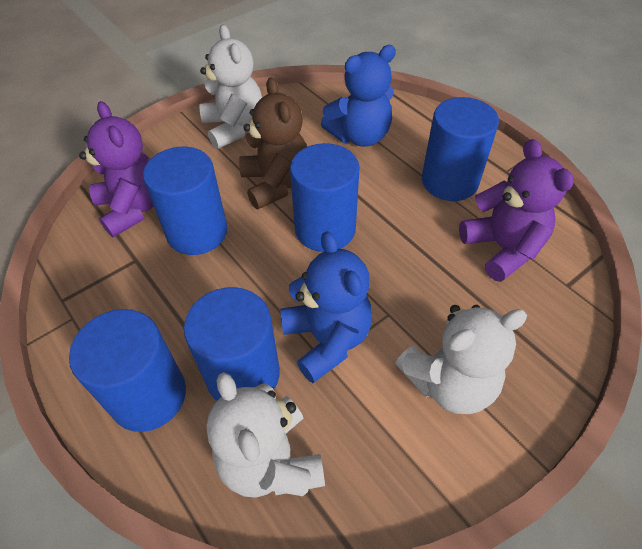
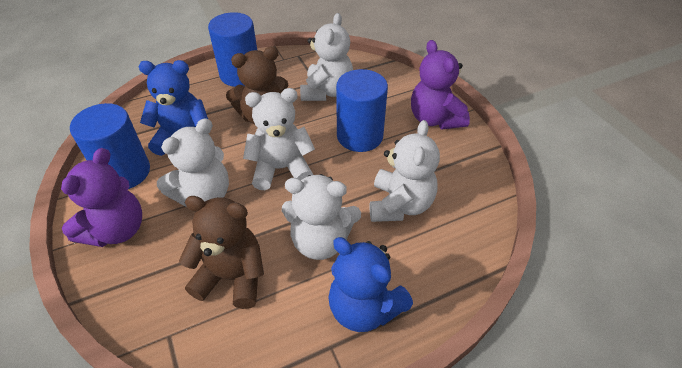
blue cylinder: [69,309,186,432] [143,147,227,255] [184,287,280,401] [290,143,360,252] [422,97,499,201] = 5 -> [70,103,150,189] [208,12,257,87] [336,69,388,152] = 3
brown teddy bear: [239,77,307,209] = 1 -> [179,196,264,309] [226,46,288,124] = 2
white teddy bear: [199,25,262,149] [207,372,325,498] [395,305,527,414] = 3 -> [157,118,229,207] [243,88,315,190] [282,174,361,260] [300,13,353,101] [370,120,440,222] = 5

